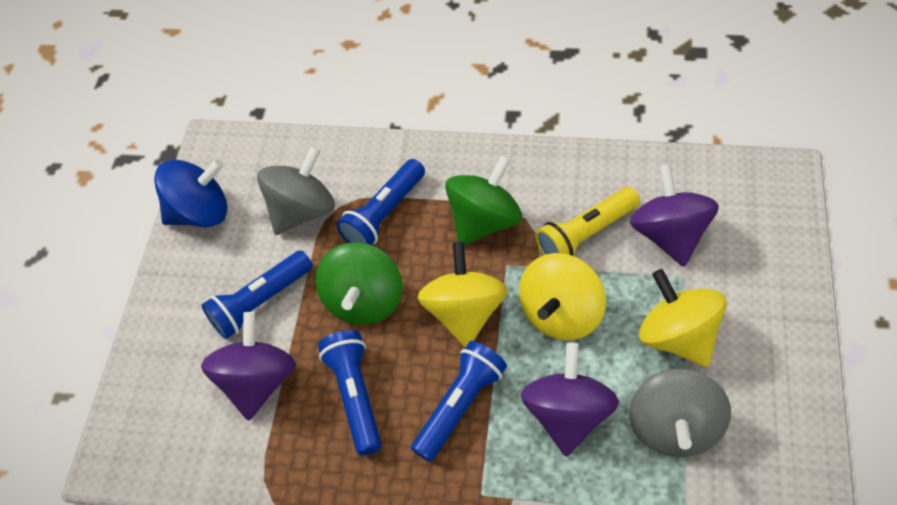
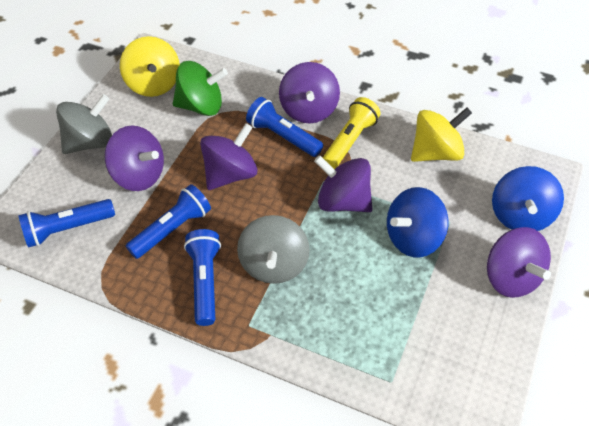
blue spinning top: [154,159,227,227] = 1 -> [387,187,448,257] [492,166,564,231] = 2
green spinning top: [315,242,403,325] [445,155,522,246] = 2 -> [173,61,228,116] = 1
purple spinning top: [201,312,296,421] [521,343,619,457] [630,164,719,267] = 3 -> [105,125,164,191] [200,123,258,190] [279,62,340,123] [314,155,373,212] [487,227,551,298] = 5
yellow spinning top: [417,242,508,347] [519,253,606,340] [639,269,727,367] = 3 -> [120,36,180,97] [411,107,472,162] = 2

